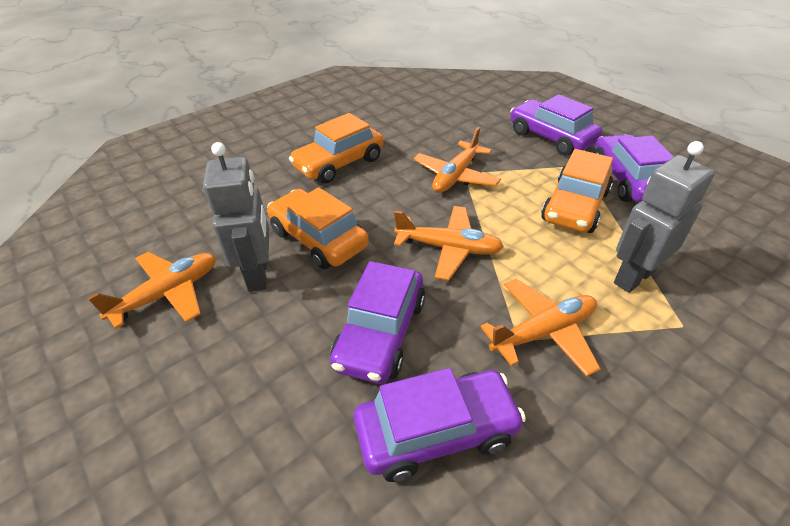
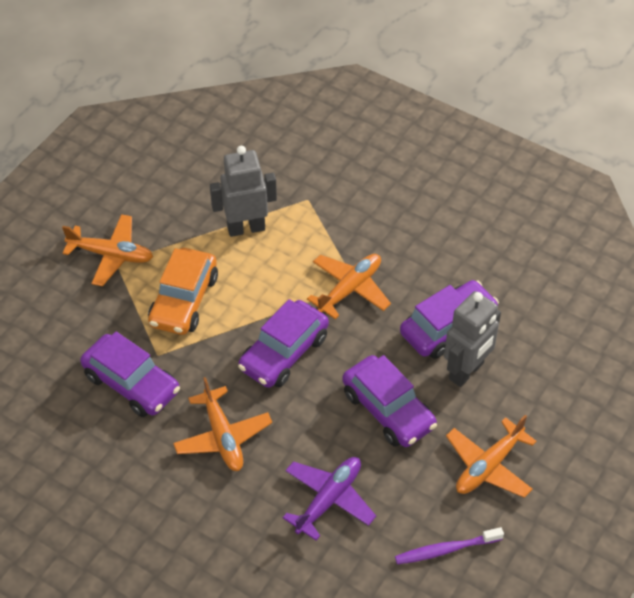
orange car: [267,187,369,269] [289,113,383,183] [541,149,613,233] = 3 -> [148,248,218,335] = 1
purple plane: none = 0 -> [283,457,376,541] = 1
purple toothbrush: none = 0 -> [395,527,504,564] = 1

